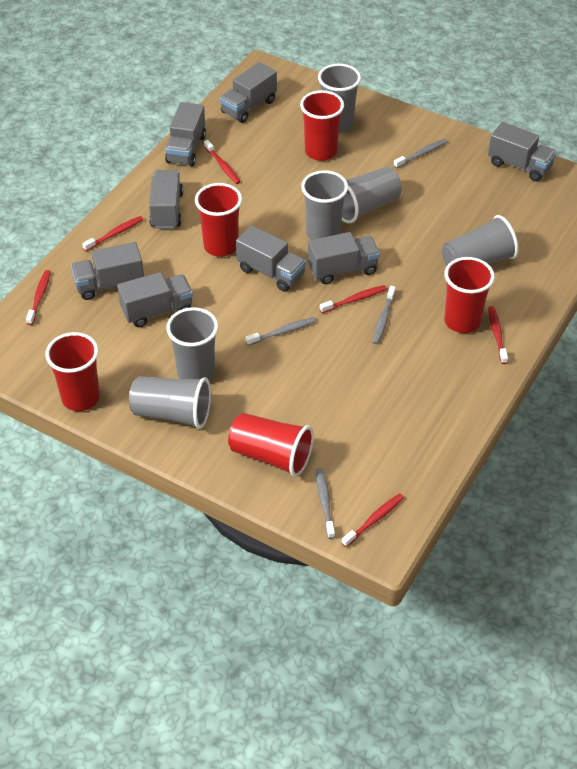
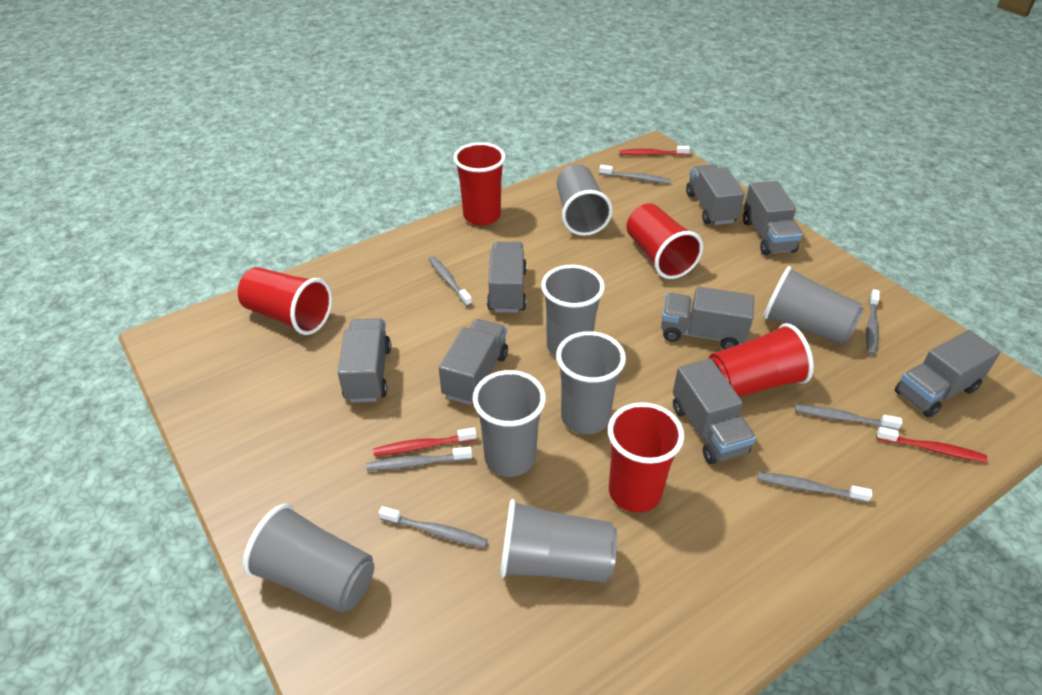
grey cup: [129,376,211,429] [166,307,218,381] [301,170,348,240] [318,64,361,133] [342,167,402,223] [442,215,519,267] = 6 -> [243,504,375,613] [473,370,546,477] [500,499,617,583] [541,265,605,357] [556,331,626,434] [557,164,613,236] [763,266,864,345] = 7
grey toothbrush: [246,317,316,346] [316,468,335,539] [372,286,396,344] [394,139,447,168] = 4 -> [367,447,472,471] [379,506,488,548] [428,256,472,306] [599,165,671,184] [757,472,872,502] [795,404,902,430] [866,289,880,355] = 7
red toothbrush: [26,270,51,325] [82,216,143,251] [204,140,241,184] [320,285,387,313] [341,493,404,547] [488,306,508,364] = 6 -> [373,428,477,456] [620,146,690,155] [876,427,988,462] = 3

